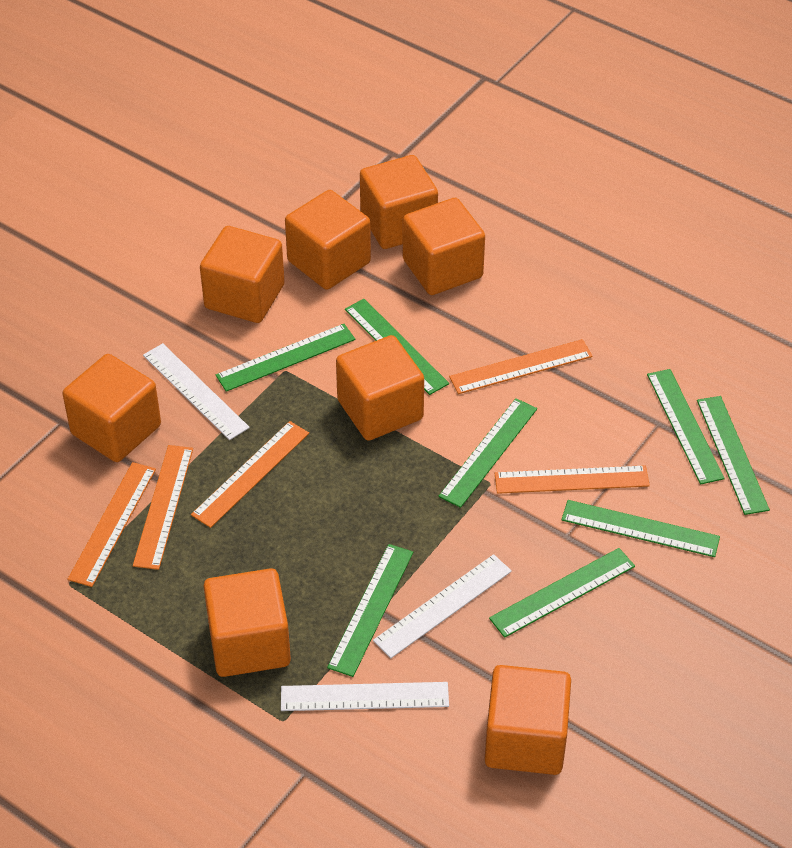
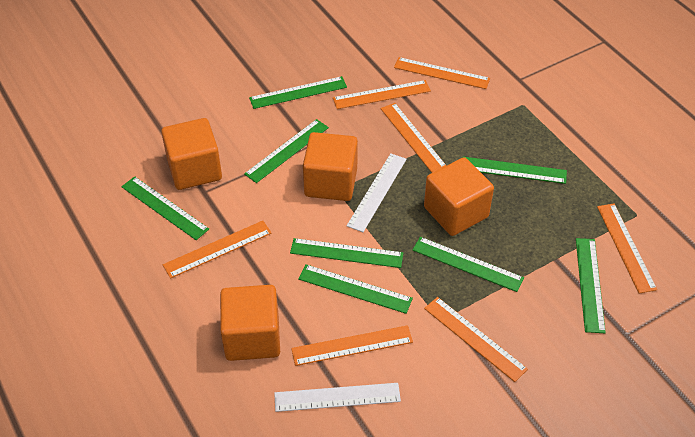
orange cube: [62,354,161,462] [200,226,285,323] [204,568,291,677] [285,190,371,290] [336,335,424,441] [360,155,438,249] [403,198,485,295] [485,665,571,775] = 8 -> [161,118,222,190] [220,285,280,361] [303,132,358,201] [424,157,494,236] = 4
orange ruler: [67,462,156,587] [133,445,193,570] [191,421,309,528] [449,339,593,394] [495,465,650,494] = 5 -> [163,221,272,278] [291,325,413,366] [333,80,431,109] [381,103,447,173] [394,57,490,89] [424,297,528,382] [597,204,657,293] = 7
white ruler: [143,343,250,440] [281,682,449,711] [373,554,512,658] = 3 -> [274,383,401,412] [347,153,407,232] = 2

